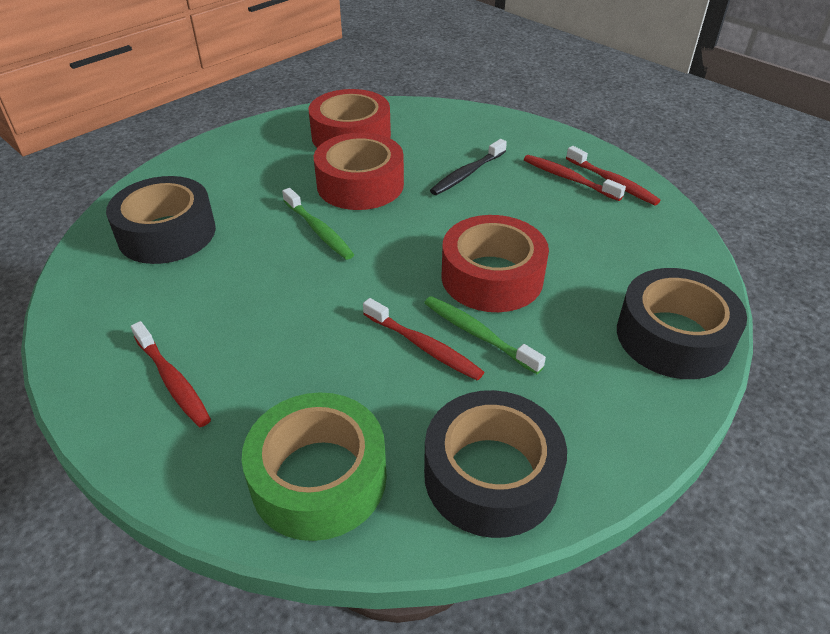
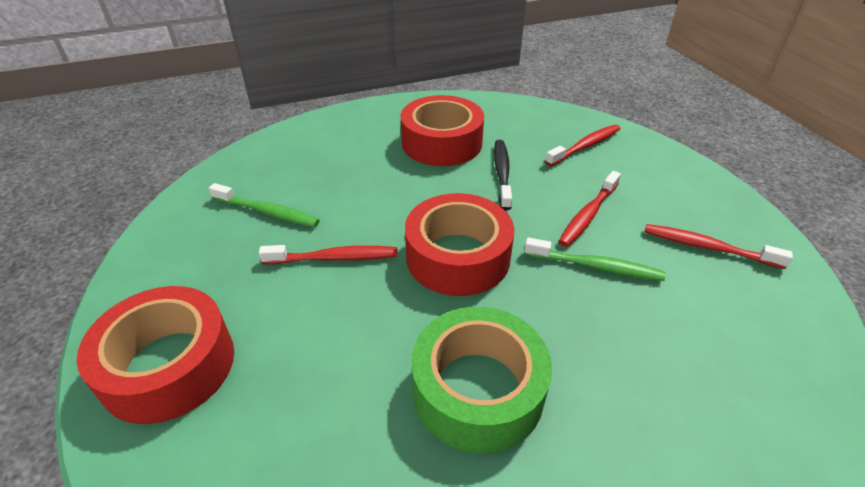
black tape: [106,176,216,264] [424,390,567,538] [617,268,747,379] = 3 -> none = 0

